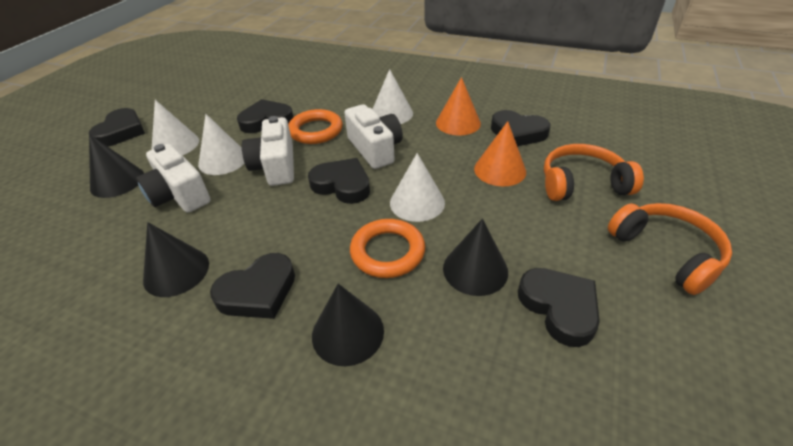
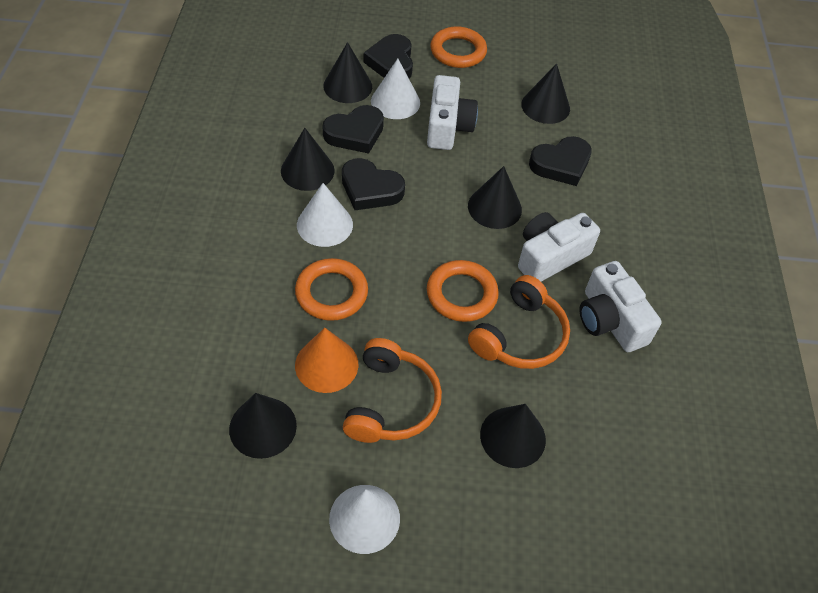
black cone: [89,134,144,198] [143,222,209,297] [312,284,384,366] [443,219,508,296] = 4 -> [229,393,297,459] [281,128,335,191] [323,42,372,103] [468,166,522,229] [480,404,546,468] [521,63,570,124] = 6
black heart: [89,108,145,147] [210,253,295,319] [237,99,294,133] [308,158,370,204] [491,110,550,146] [518,268,600,347] = 6 -> [322,105,384,154] [342,158,405,210] [364,34,413,78] [529,136,592,186] = 4
orange cone: [436,77,481,136] [474,121,526,187] = 2 -> [295,328,358,393] = 1
orange ring: [288,109,343,144] [350,219,425,278] = 2 -> [295,258,368,321] [427,260,499,322] [430,26,487,68] = 3
white cone: [151,100,199,155] [198,114,245,175] [373,69,413,124] [390,153,445,222] = 4 -> [297,183,353,247] [329,485,400,554] [371,59,420,119] = 3

